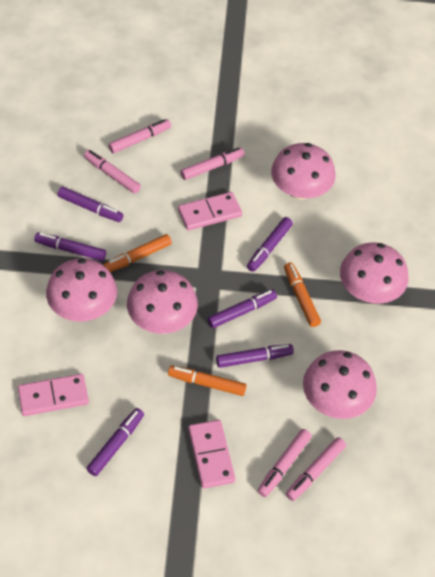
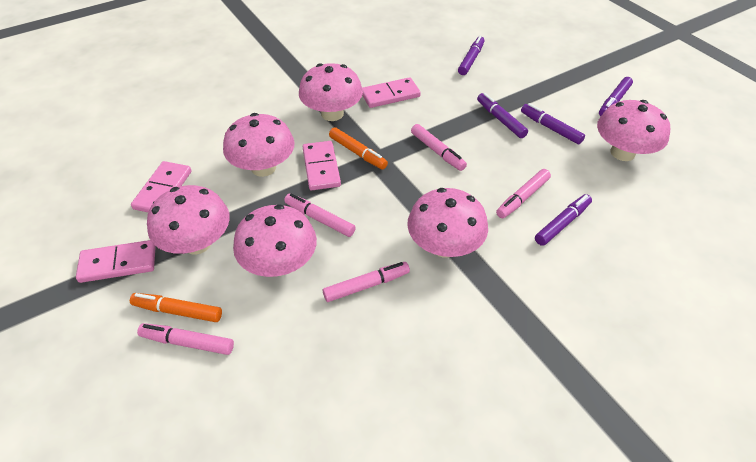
orange marker: [104,234,172,272] [168,365,246,396] [284,262,321,327] = 3 -> [130,293,222,322] [329,127,388,169] = 2
pink domino: [18,374,89,416] [178,192,242,230] [188,420,236,488] = 3 -> [76,240,156,283] [131,161,192,212] [302,141,341,190] [362,77,421,108] = 4
pink mushroom: [46,258,117,322] [127,270,198,334] [271,143,336,200] [303,350,377,419] [340,242,409,304] = 5 -> [147,185,230,255] [223,113,295,177] [233,204,317,277] [299,63,363,121] [407,188,488,258] [597,100,670,161] = 6
purple marker: [34,232,106,261] [57,186,123,222] [86,408,144,476] [207,289,277,328] [216,344,294,368] [247,217,293,272] = 6 -> [458,36,485,75] [477,93,528,138] [521,103,585,144] [535,194,592,246] [599,77,633,116] = 5

